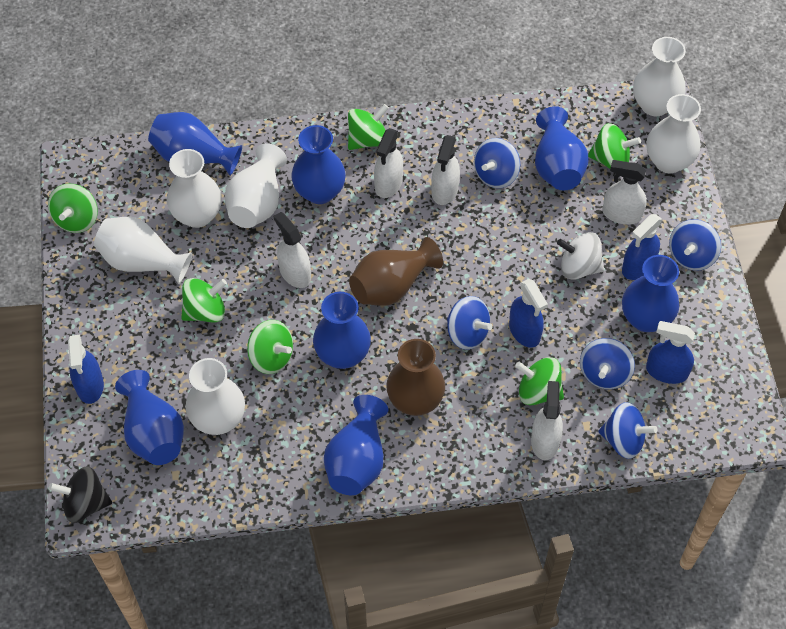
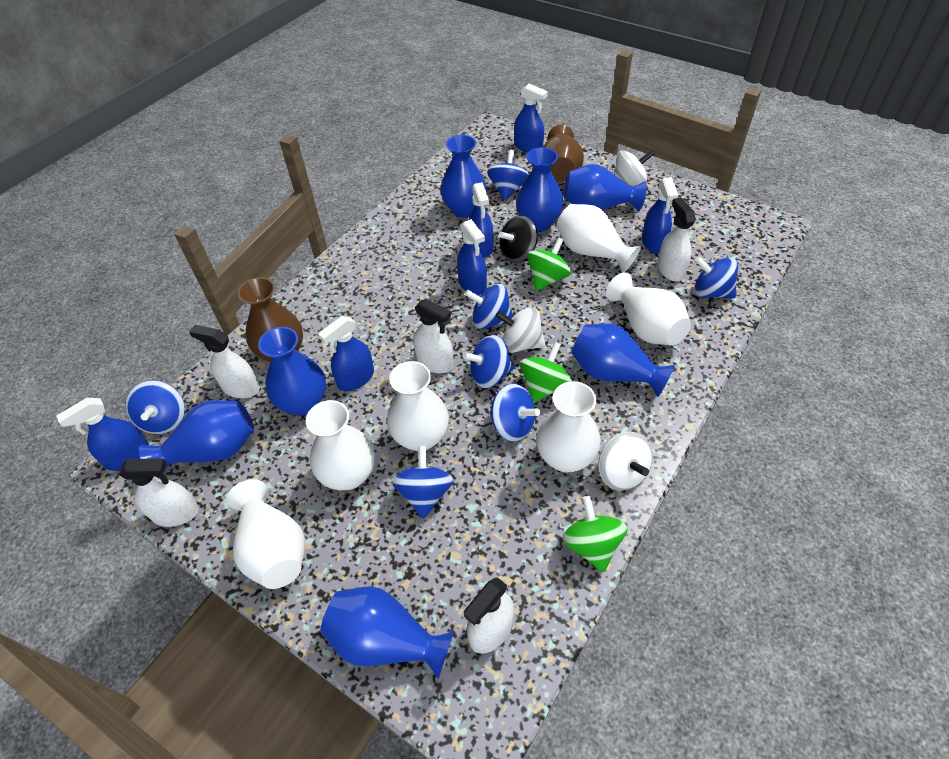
blue spinning top: [447,296,492,350] [474,138,520,188] [580,338,635,389] [598,402,657,459] [669,219,721,271] = 5 -> [125,380,185,434] [392,446,454,519] [463,335,514,389] [465,284,514,329] [487,150,529,201] [490,384,540,442] [694,256,738,298] = 7
blue spray bottle: [68,335,104,404] [509,279,548,348] [622,214,663,280] [646,321,695,384] = 4 -> [56,398,149,471] [318,316,374,391] [457,219,487,295] [469,182,493,258] [514,83,548,153] [642,177,678,253] = 6
green spinning top: [48,183,98,233] [181,278,227,323] [247,320,293,374] [348,104,389,150] [515,357,564,405] [588,123,641,169] = 6 -> [520,342,572,403] [527,237,571,291] [562,496,627,572] = 3
white spinning top: [557,232,604,280] = 1 -> [496,307,545,353] [598,432,653,491] [614,150,654,186] = 3

